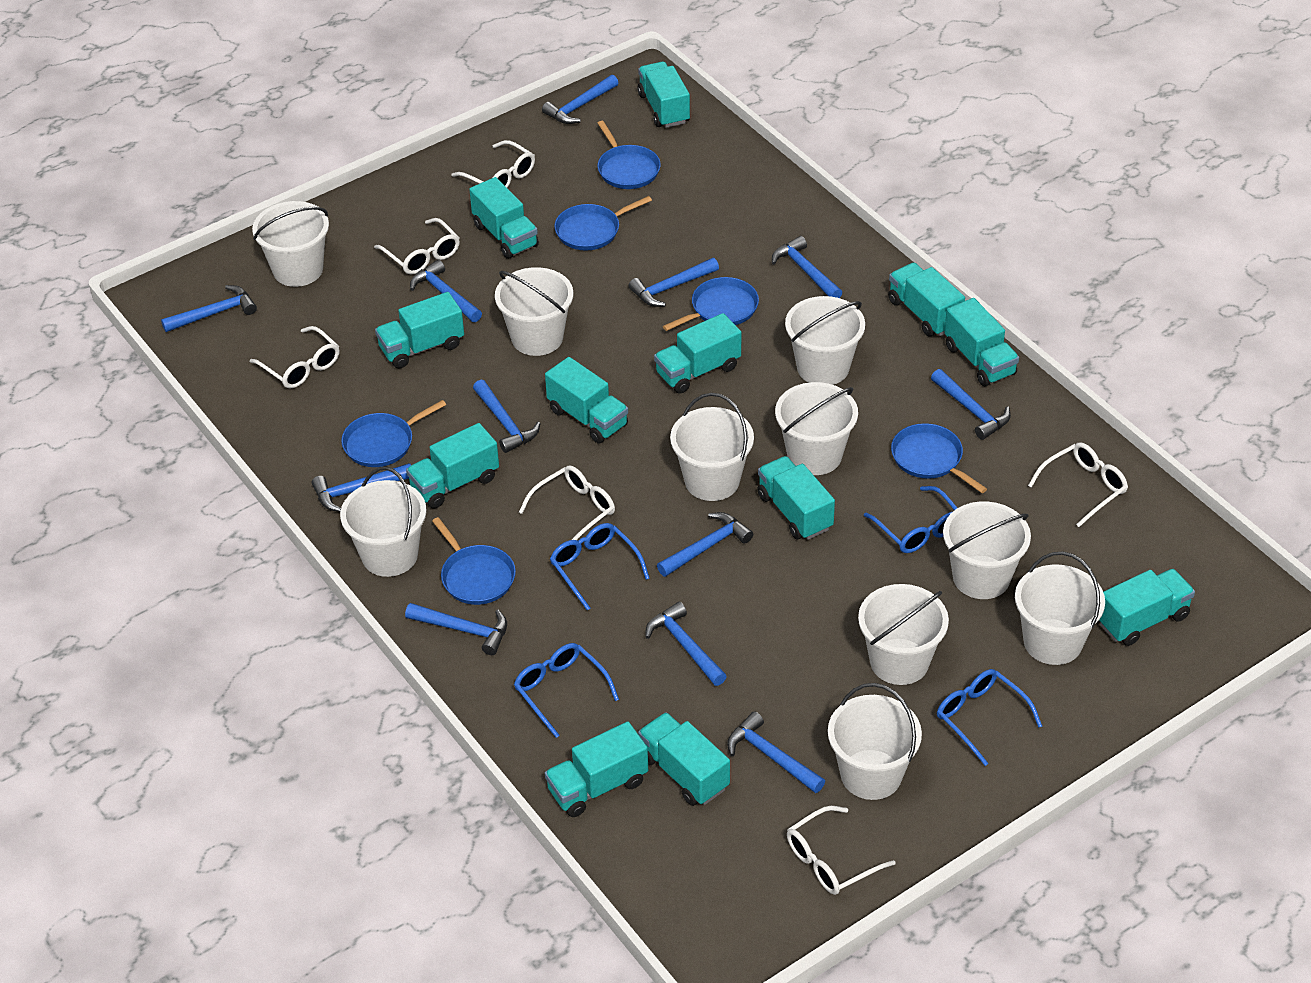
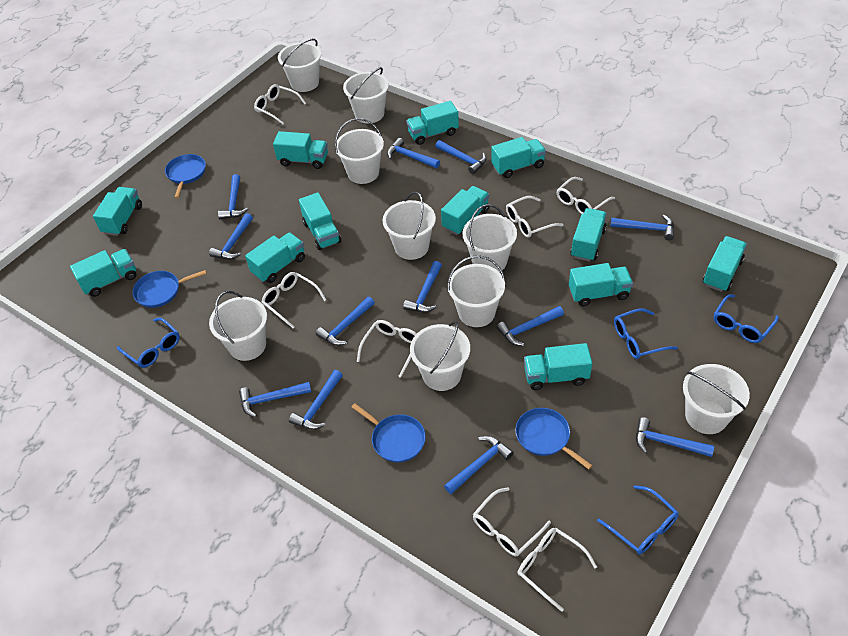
blue pan: [341,400,446,467] [432,517,516,605] [554,196,652,250] [597,121,661,189] [663,277,759,331] [891,423,987,493] = 6 -> [132,270,207,308] [165,154,206,199] [351,403,426,463] [515,408,593,469] = 4
white bucket: [252,201,329,287] [340,467,426,577] [495,267,573,356] [670,393,754,501] [775,382,858,475] [785,296,865,385] [828,683,922,800] [858,584,949,685] [943,501,1031,599] [1015,551,1105,665] = 10 -> [209,291,267,361] [278,39,321,92] [335,118,384,184] [343,67,389,124] [383,192,436,260] [410,321,470,391] [447,256,505,327] [462,204,517,272] [683,364,750,434] = 9
white glasses: [250,326,340,389] [374,218,460,275] [451,140,535,188] [519,465,615,540] [787,806,896,895] [1028,442,1128,527] = 6 -> [254,84,306,124] [261,272,326,328] [357,320,417,378] [473,487,551,556] [506,196,563,238] [518,528,597,612] [557,177,615,214] = 7

